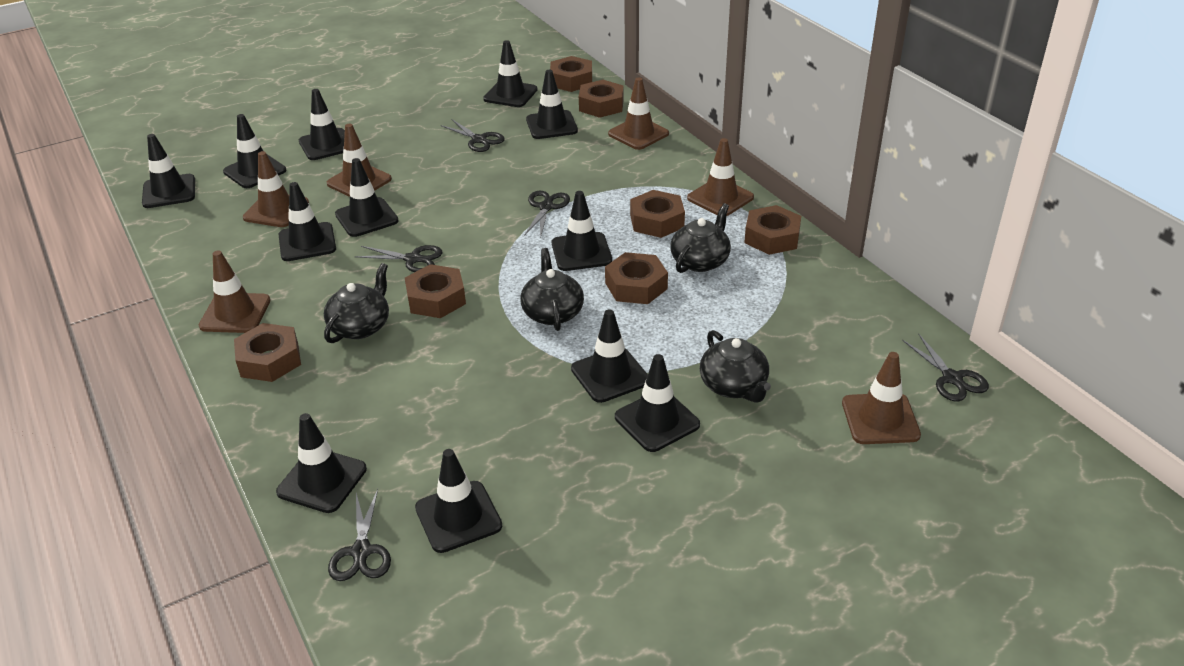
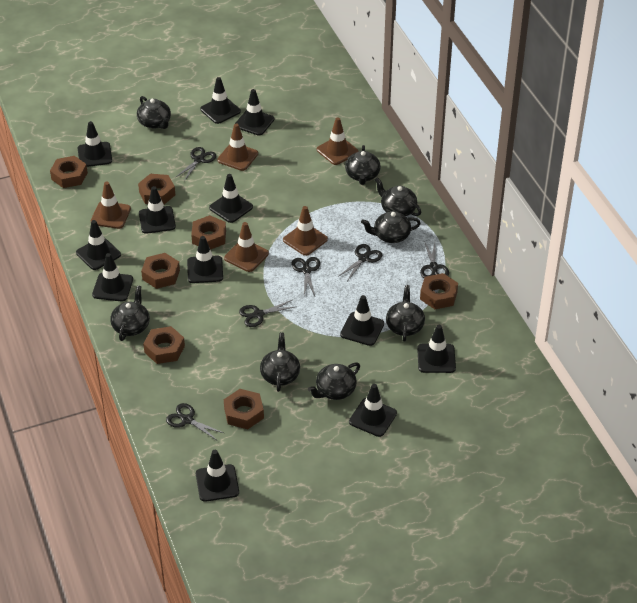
black scissors: [328,489,391,581] [355,245,443,272] [441,119,505,152] [524,190,570,238] [902,333,989,401] = 5 -> [166,403,224,441] [175,147,216,181] [239,300,295,327] [292,257,320,296] [338,244,382,281] [420,241,449,278] = 6
black teapot: [324,263,389,343] [520,248,584,331] [670,203,731,273] [700,330,771,403] = 4 -> [110,285,150,341] [137,96,171,129] [260,333,300,392] [308,362,360,400] [345,145,381,185] [361,211,421,243] [375,177,421,216] [386,285,425,341] = 8
brown traffic cone: [199,251,271,333] [243,151,309,227] [327,124,392,197] [608,77,669,150] [687,138,754,216] [842,352,921,444] = 6 -> [91,182,131,229] [217,123,258,171] [224,222,269,272] [283,206,328,256] [317,117,358,165] = 5

